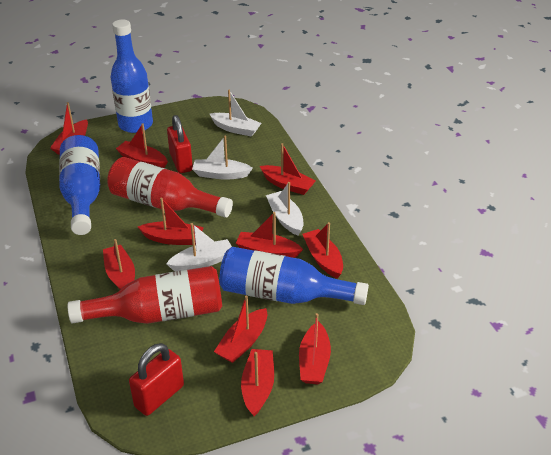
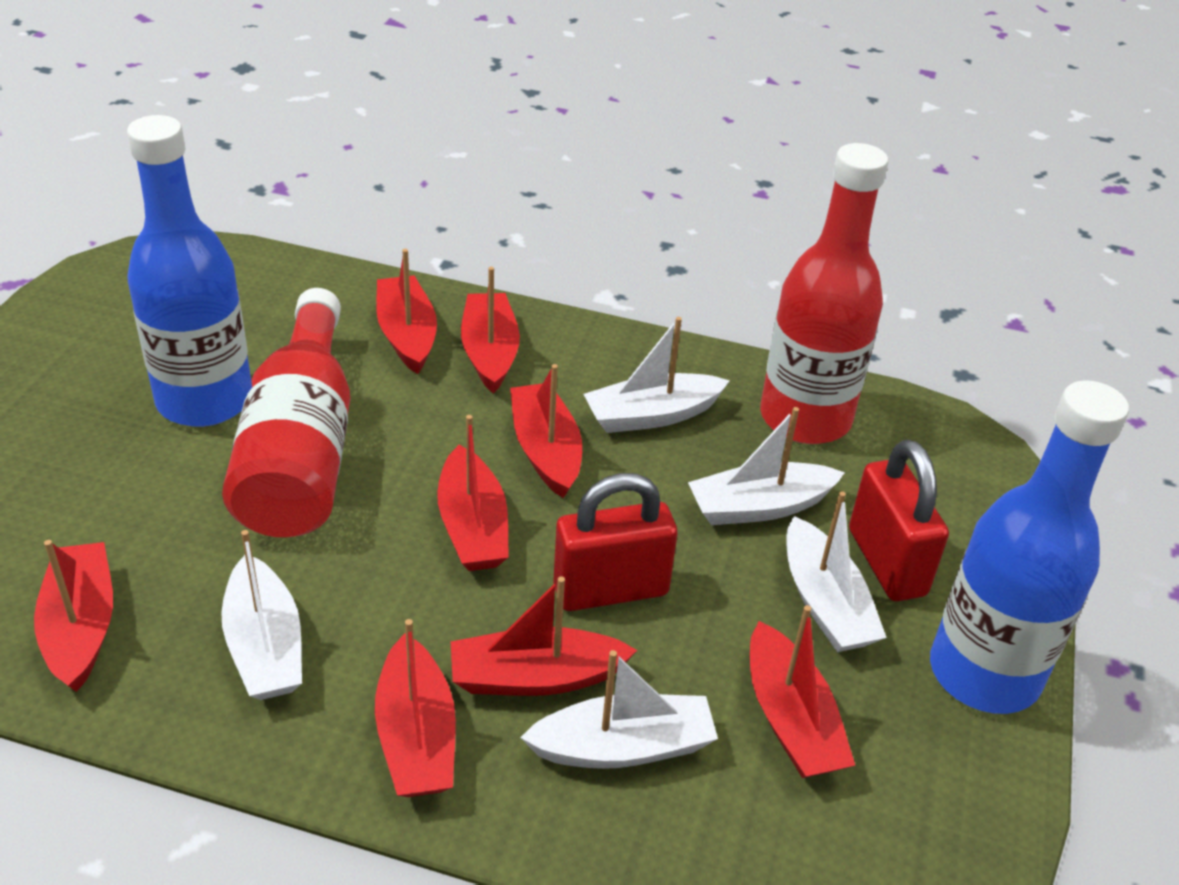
blue bottle: [59,135,100,235] [111,19,153,133] [219,247,369,305] = 3 -> [127,115,251,427] [930,380,1129,714] = 2
red boat: [50,102,88,155] [103,239,135,290] [116,123,168,168] [138,198,204,245] [214,295,267,363] [236,212,303,258] [241,349,274,416] [260,143,316,195] [299,313,331,384] [303,222,343,279] = 10 -> [34,540,113,692] [375,619,456,797] [376,249,437,374] [437,415,509,571] [451,577,637,696] [461,267,520,394] [510,364,582,498] [750,605,855,778] = 8
white boat: [166,223,232,271] [192,135,253,180] [210,90,262,137] [266,182,304,235] = 4 -> [221,530,302,700] [520,650,718,769] [584,317,729,433] [688,407,845,525] [786,491,887,652] = 5

